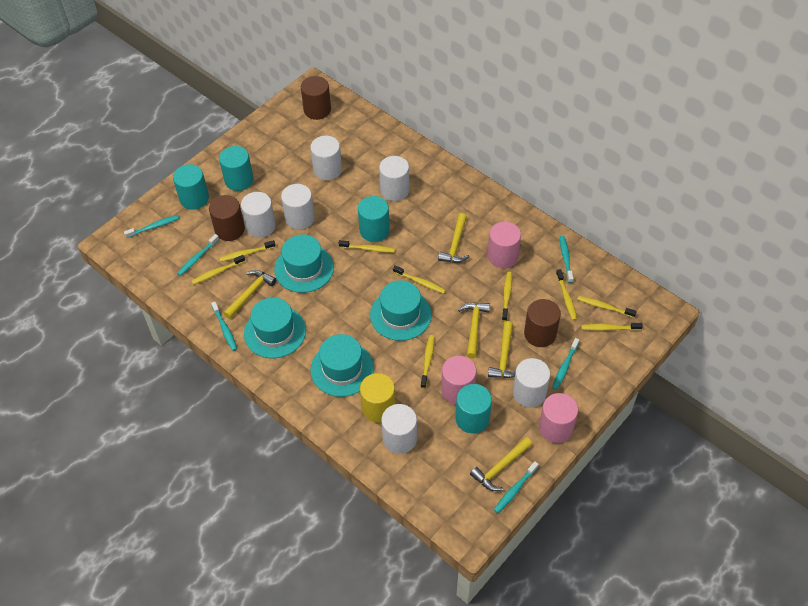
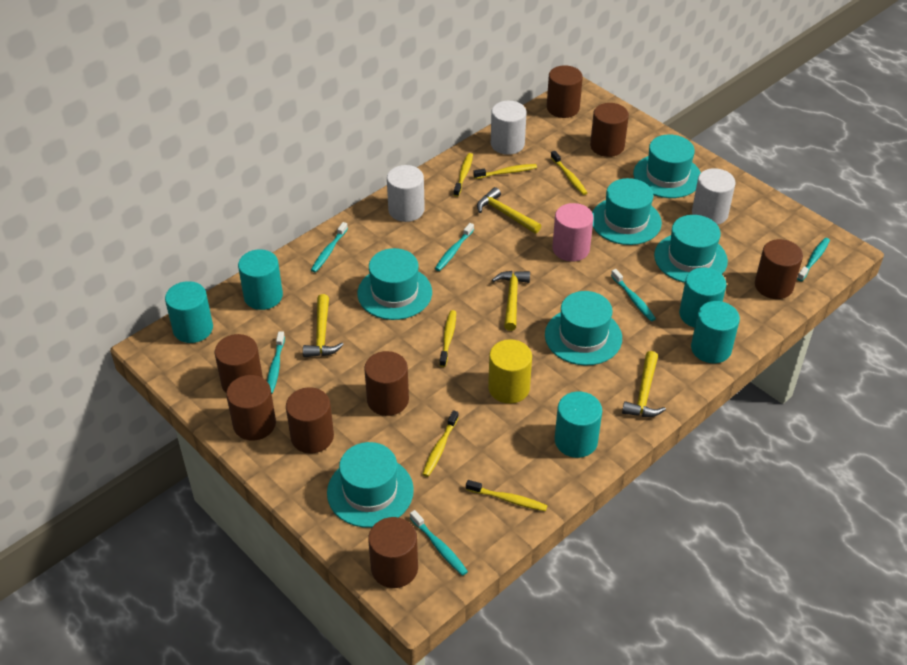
brown cylinder: [209,195,245,241] [301,76,331,120] [524,299,561,347] = 3 -> [215,334,263,393] [226,375,276,441] [286,387,334,453] [364,351,409,416] [368,517,418,588] [547,65,583,118] [590,103,629,157] [755,239,803,299] = 8
pink cylinder: [441,356,477,405] [488,222,521,268] [539,393,578,443] = 3 -> [552,203,594,262] = 1
turquoise cylinder: [173,164,209,210] [219,146,254,191] [358,196,390,242] [456,384,492,433] = 4 -> [165,281,213,343] [238,249,283,310] [555,392,602,458] [679,268,726,328] [691,301,740,364] = 5
turquoise hat: [244,298,306,358] [274,234,334,293] [311,334,374,397] [370,280,432,341] = 4 -> [327,442,414,528] [357,248,432,320] [545,291,622,366] [592,178,662,245] [633,135,701,198] [654,215,728,283] = 6
white cylinder: [241,192,276,238] [281,184,315,230] [310,136,342,180] [379,156,410,201] [381,404,417,454] [513,358,550,408] = 6 -> [387,165,425,222] [491,101,527,155] [692,168,736,225] = 3
yellow hammer: [224,270,276,319] [438,213,470,263] [458,303,490,358] [470,437,532,491] [488,321,516,378] = 5 -> [303,294,344,357] [477,187,541,234] [492,271,530,331] [622,351,666,417] = 4
yellow toothbrush: [191,255,245,285] [220,240,276,262] [338,240,395,253] [393,265,446,294] [421,335,434,388] [502,272,512,321] [556,269,577,321] [577,296,637,318] [581,323,643,331] = 9 -> [422,410,459,477] [439,310,456,367] [453,153,473,197] [466,480,548,511] [473,164,537,179] [551,151,587,195] = 6

